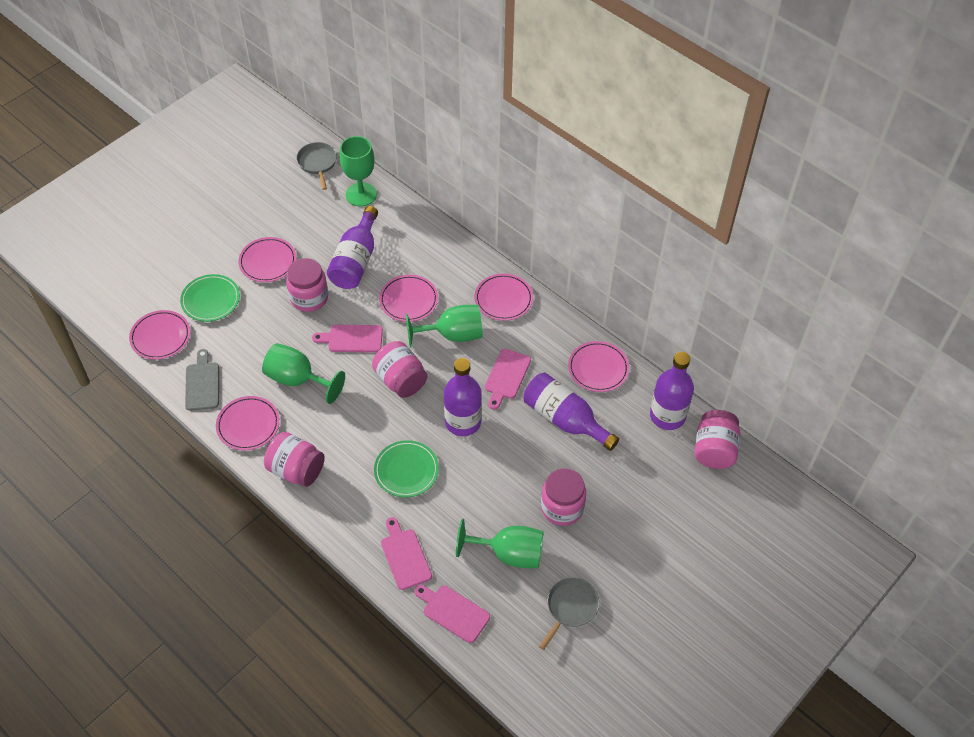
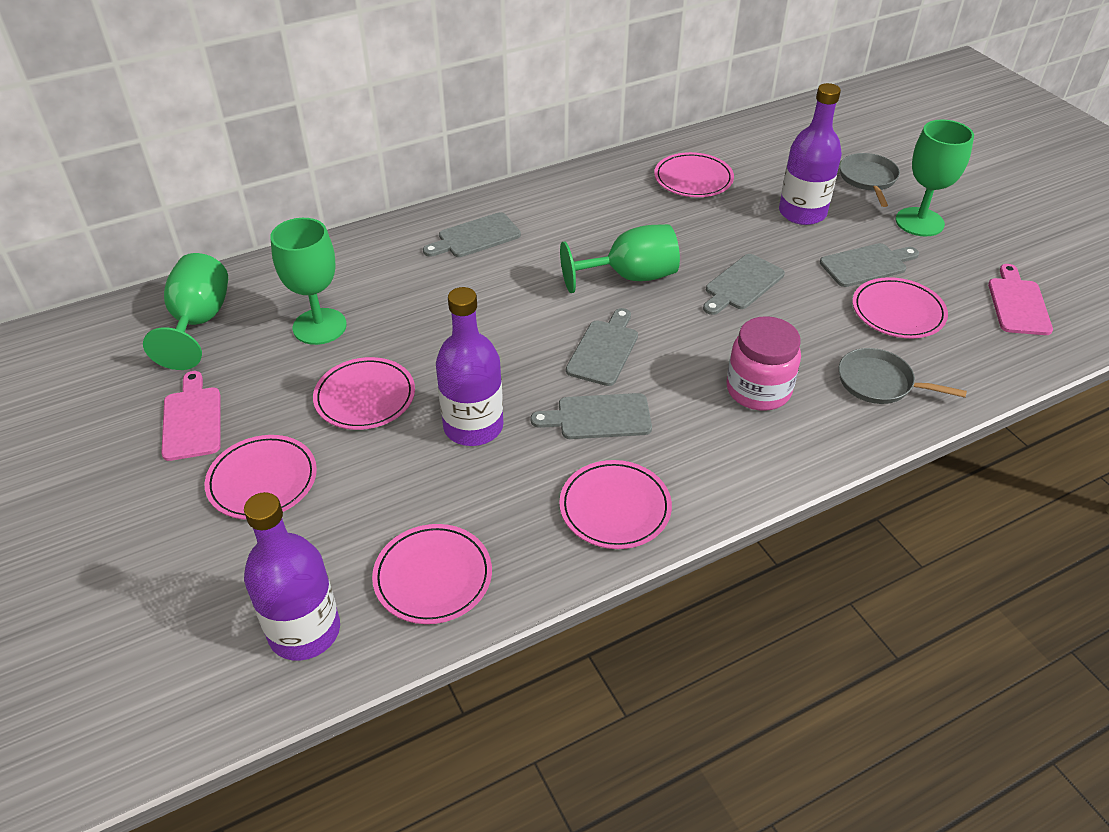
green plate: [180,274,240,322] [374,440,439,497] = 2 -> none = 0
grey cutting board: [185,349,219,411] = 1 -> [423,212,521,257] [531,393,652,439] [566,308,638,386] [703,254,785,315] [820,243,919,287] = 5
pink cutting board: [312,325,383,353] [381,517,432,590] [414,585,490,643] [485,349,531,410] = 4 -> [161,371,221,461] [988,264,1053,335] = 2
pink jar: [264,432,325,487] [286,258,328,312] [372,341,427,398] [541,468,586,526] [694,410,740,469] = 5 -> [727,316,801,411] = 1
purple bottle: [327,206,378,289] [444,358,482,436] [523,373,619,451] [650,352,694,430] = 4 -> [244,492,340,661] [436,287,503,446] [779,83,842,225] = 3

